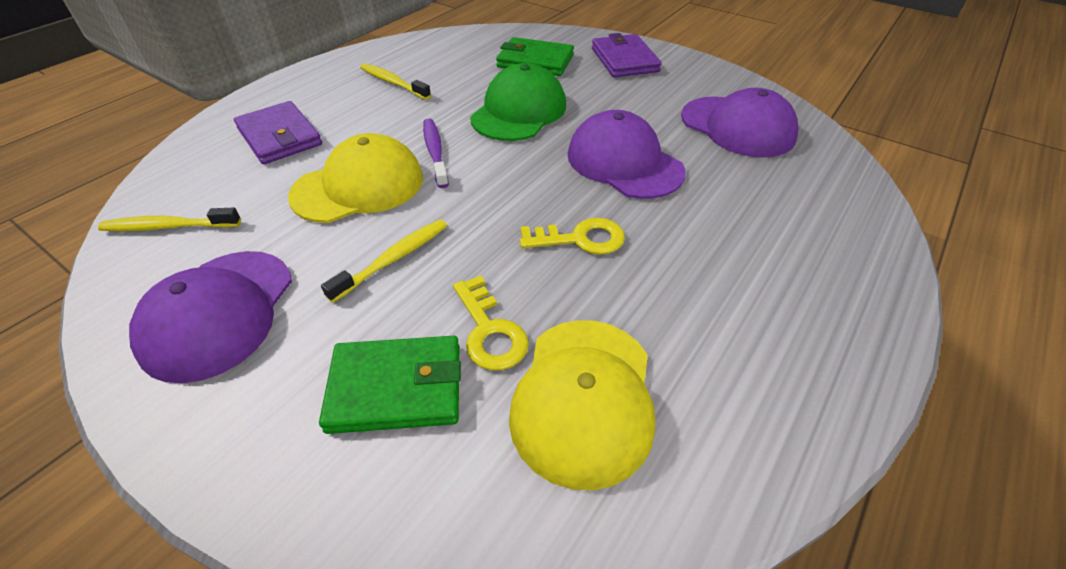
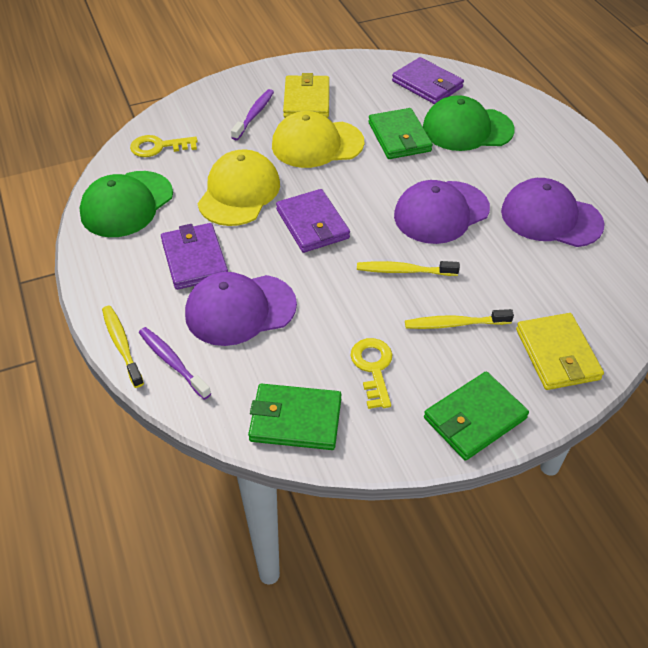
green cap: [470,63,566,141] = 1 -> [80,171,173,237] [423,95,515,151] = 2
green wallet: [319,336,461,434] [496,37,574,76] = 2 -> [248,384,342,450] [368,108,433,159] [424,371,529,461] = 3
purple toothbrush: [423,118,449,188] = 1 -> [139,327,211,400] [231,89,274,140] = 2
purple wallet: [234,101,322,164] [592,33,662,77] = 2 -> [161,223,228,290] [276,189,350,253] [392,57,464,104] = 3
yellow wallet: none = 0 -> [283,73,329,118] [516,313,604,390] = 2

